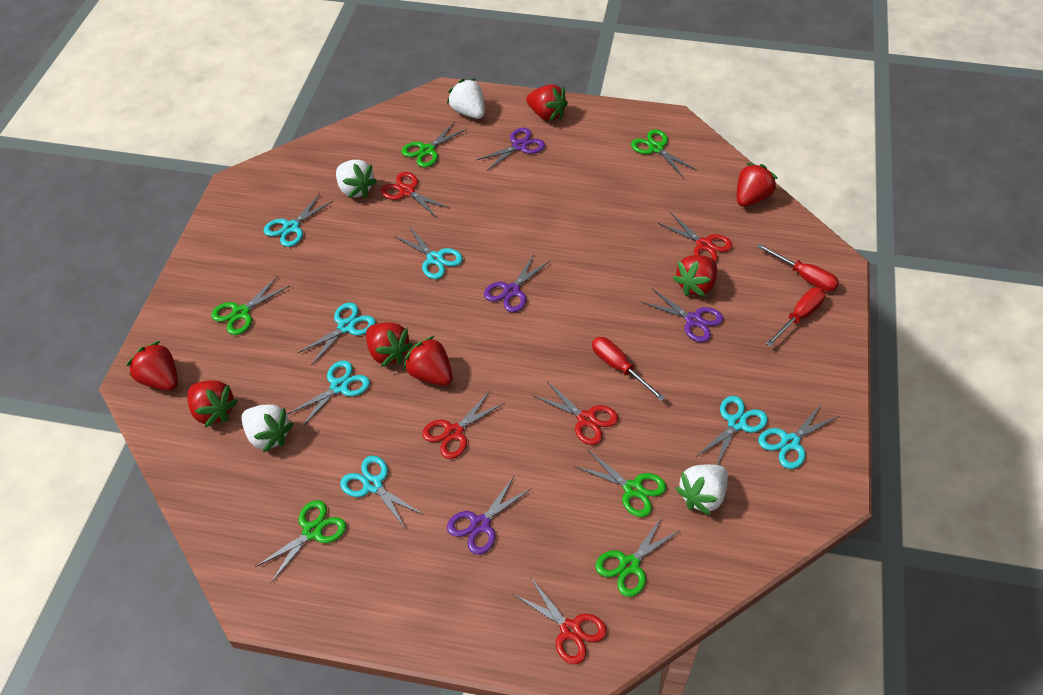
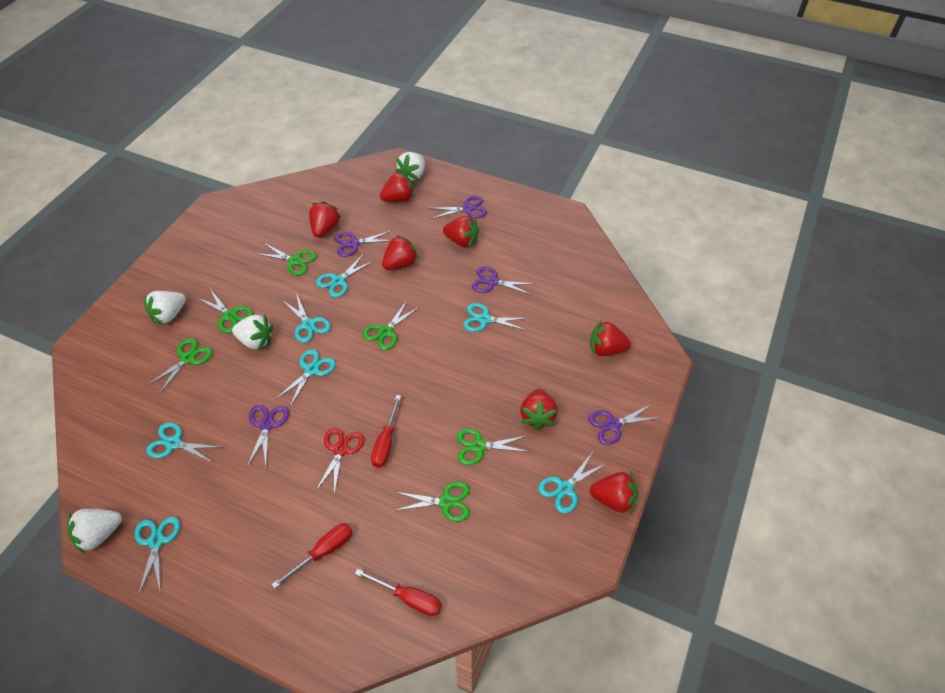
purple scissors: [447,476,532,555] [475,128,545,171] [484,254,551,312] [641,289,723,342] = 4 -> [247,405,289,467] [334,231,391,257] [429,196,487,219] [472,266,535,295] [588,404,658,445] = 5
red scissors: [381,172,449,218] [422,392,505,459] [513,577,607,664] [534,381,618,445] [658,212,733,262] = 5 -> [315,428,364,495] = 1

